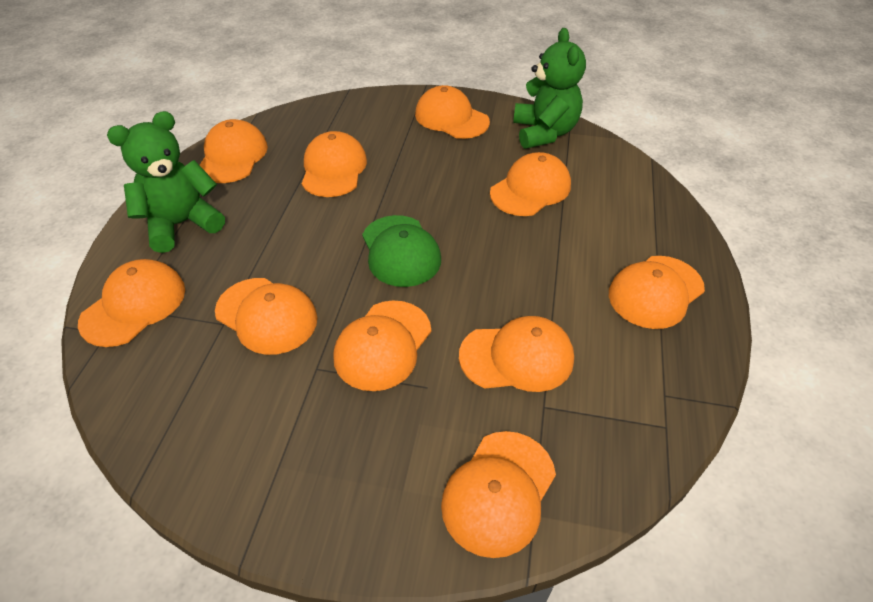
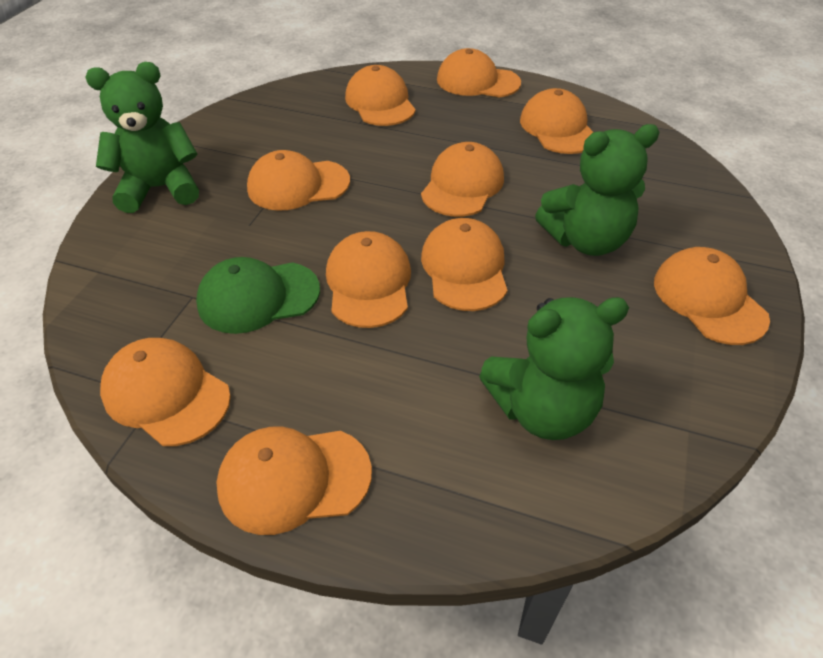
green teddy bear: [107,111,225,253] [513,28,586,149] = 2 -> [86,62,199,213] [479,297,629,440] [535,124,660,256] = 3

